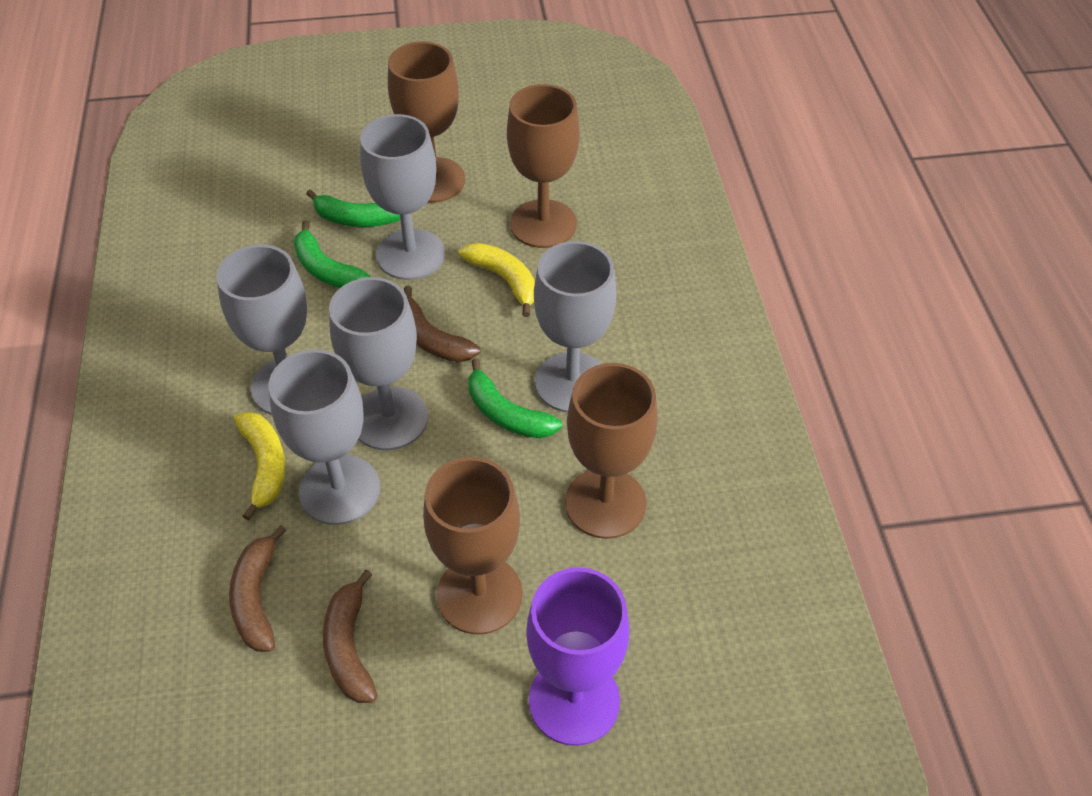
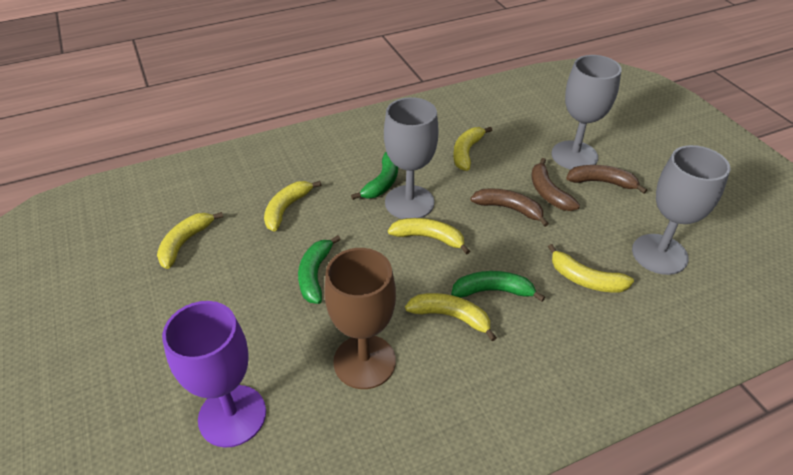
brown goblet: [388,42,465,203] [423,457,523,635] [507,84,579,248] [565,363,658,539] = 4 -> [324,248,396,389] = 1
grey goblet: [216,245,307,415] [269,349,380,525] [329,277,428,450] [360,114,445,280] [534,241,617,412] = 5 -> [384,97,439,219] [552,55,621,170] [632,145,730,275] = 3
yellow banana: [234,412,285,521] [459,243,535,317] = 2 -> [157,212,223,269] [264,181,321,232] [388,218,470,255] [405,293,497,341] [453,127,492,171] [548,244,634,293] = 6

